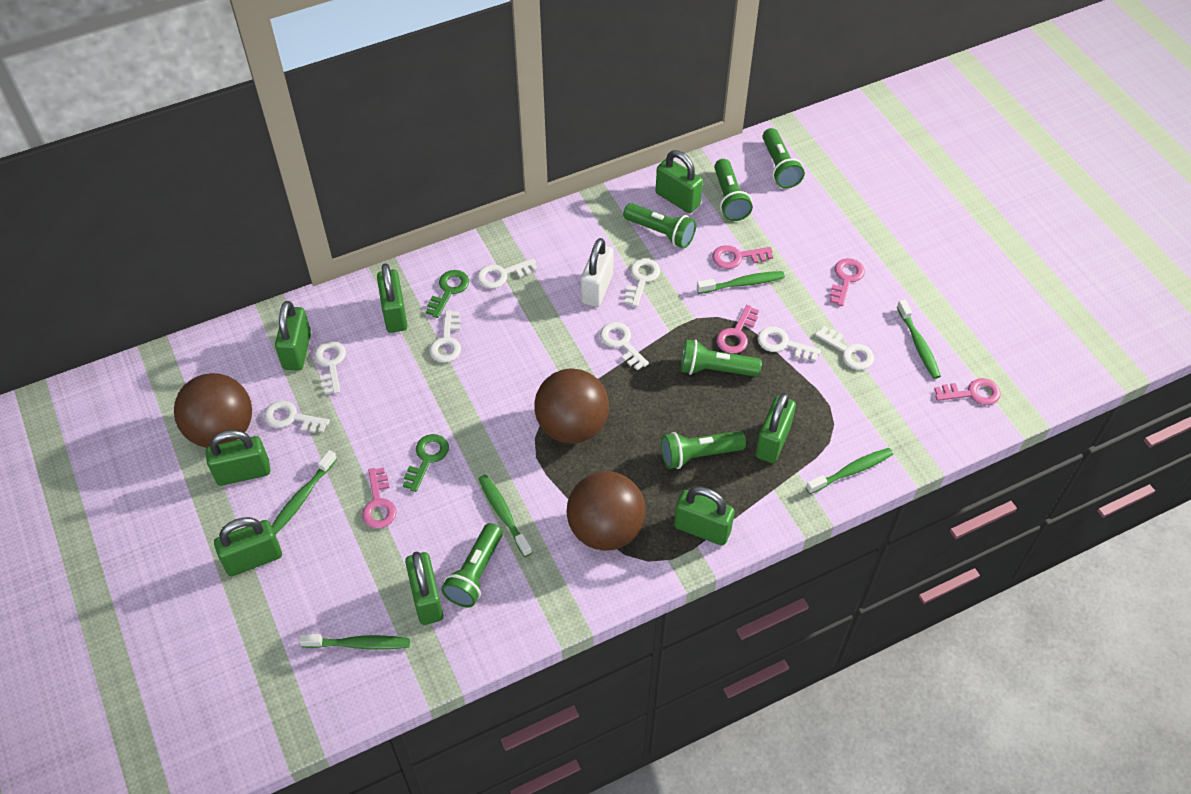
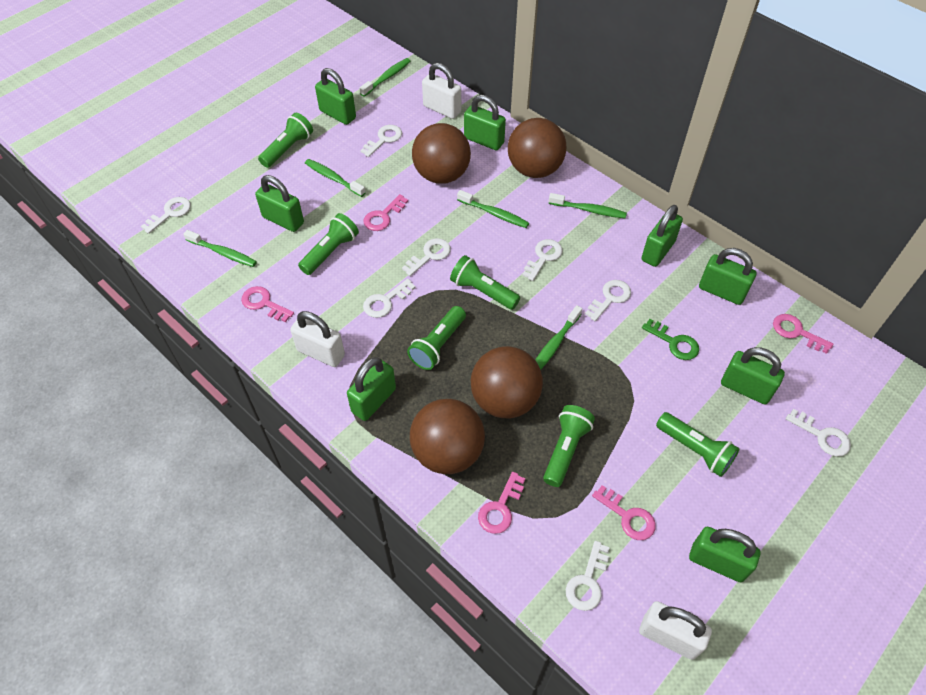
brown ball: [174,373,252,448] [534,368,609,444] [567,471,646,551] = 3 -> [410,399,485,474] [412,123,471,184] [471,346,543,418] [508,118,566,178] = 4
green key: [403,434,449,492] [426,270,469,318] = 2 -> [642,319,699,360] = 1
white padlock: [581,238,614,307] = 1 -> [290,311,345,367] [422,63,461,119] [639,601,712,660] = 3

